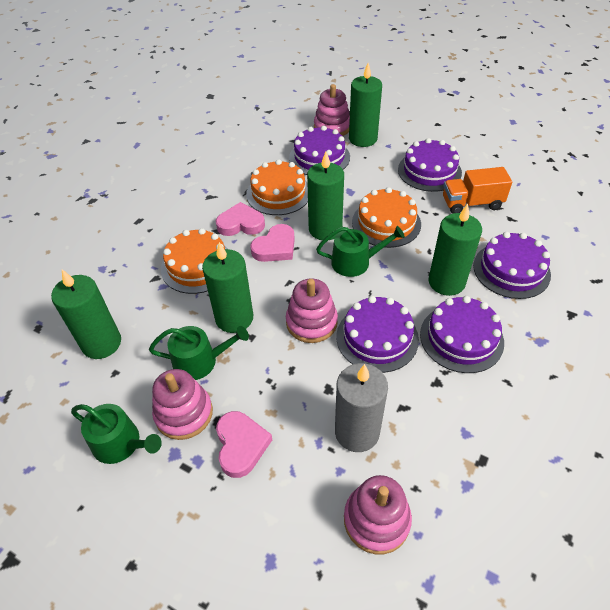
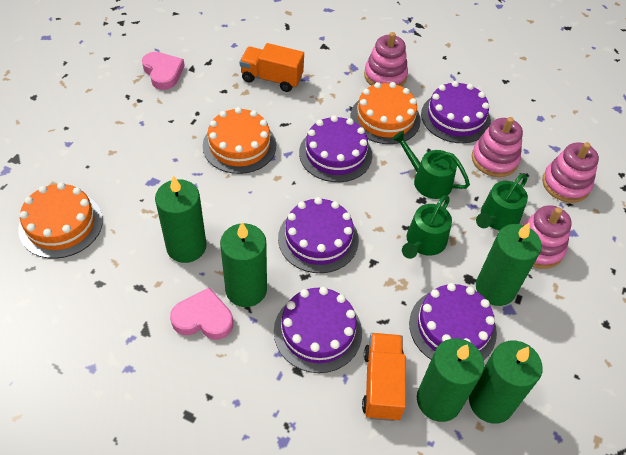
grey candle: [335,363,388,452] = 1 -> none = 0
orange truck: [443,167,512,214] = 1 -> [240,43,304,92] [362,333,406,421] = 2
pink heart: [216,202,265,236] [216,411,272,478] [250,224,295,262] = 3 -> [142,52,185,90] [170,287,233,340] = 2

